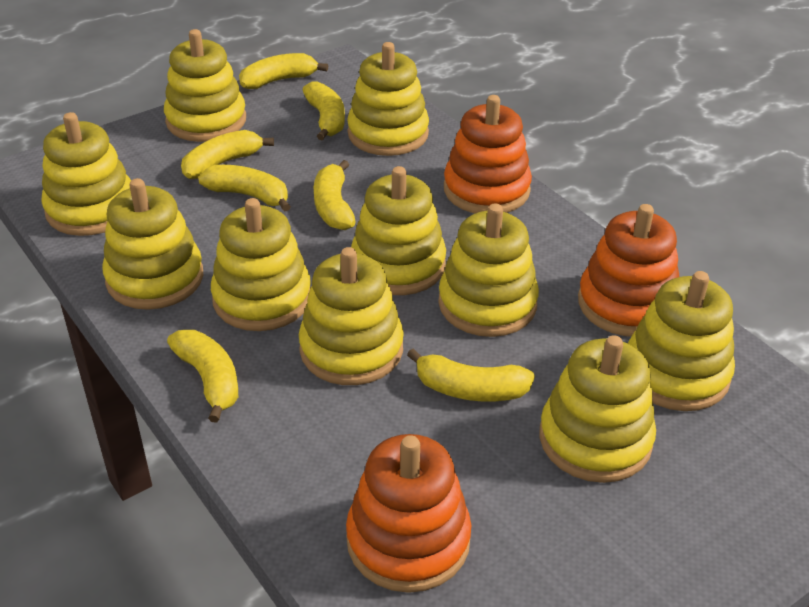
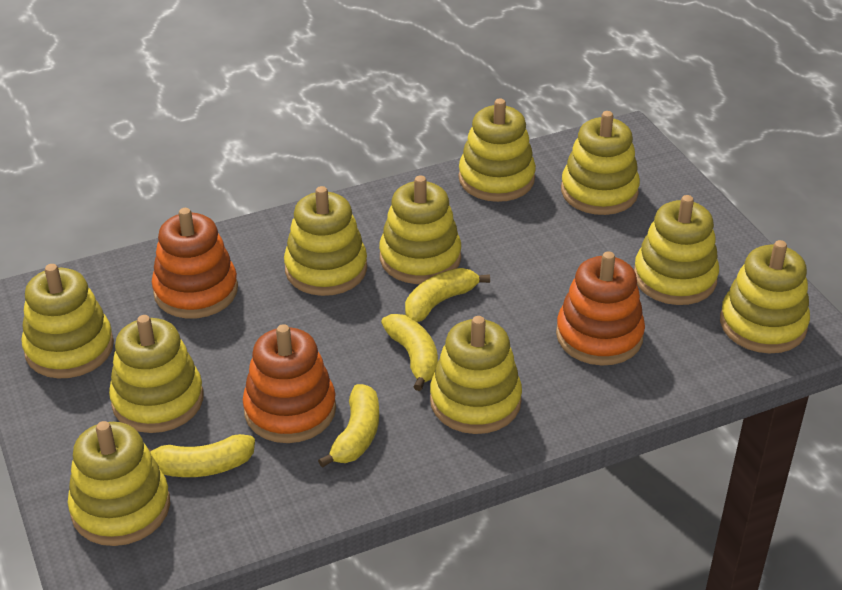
yellow banana: [167,330,238,423] [181,130,274,179] [198,165,291,211] [239,53,328,89] [303,81,345,140] [314,160,356,230] [407,349,535,402] = 7 -> [148,434,255,477] [318,384,379,468] [381,314,438,391] [405,268,490,322] = 4

